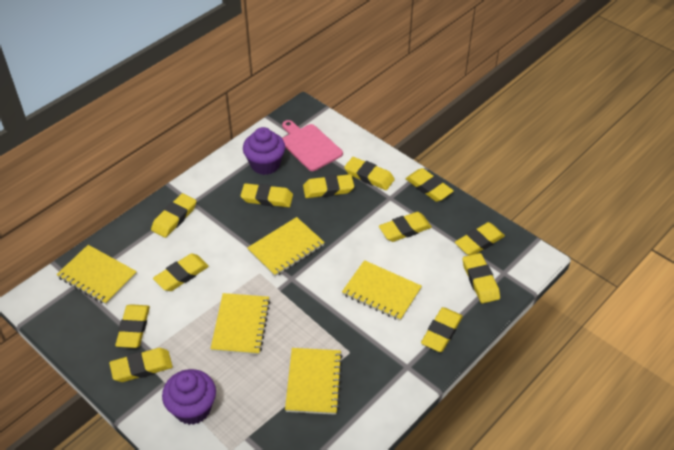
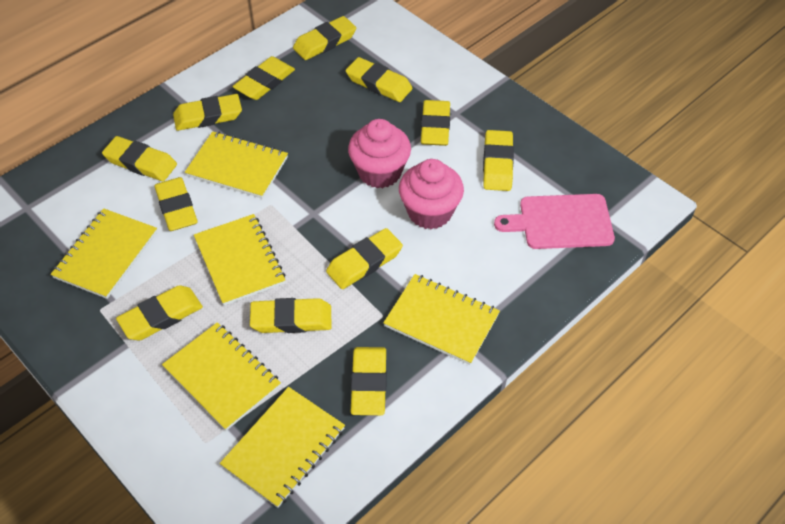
pink cupcake: none = 0 -> [348,119,411,188] [399,159,464,229] = 2
purple cupcake: [162,369,216,425] [243,127,285,175] = 2 -> none = 0
yellow notebook: [56,245,137,305] [210,293,270,355] [247,217,325,277] [285,348,343,415] [342,260,422,321] = 5 -> [51,208,157,299] [162,322,281,431] [185,131,288,199] [194,214,286,306] [220,387,345,508] [383,274,500,365] = 6

